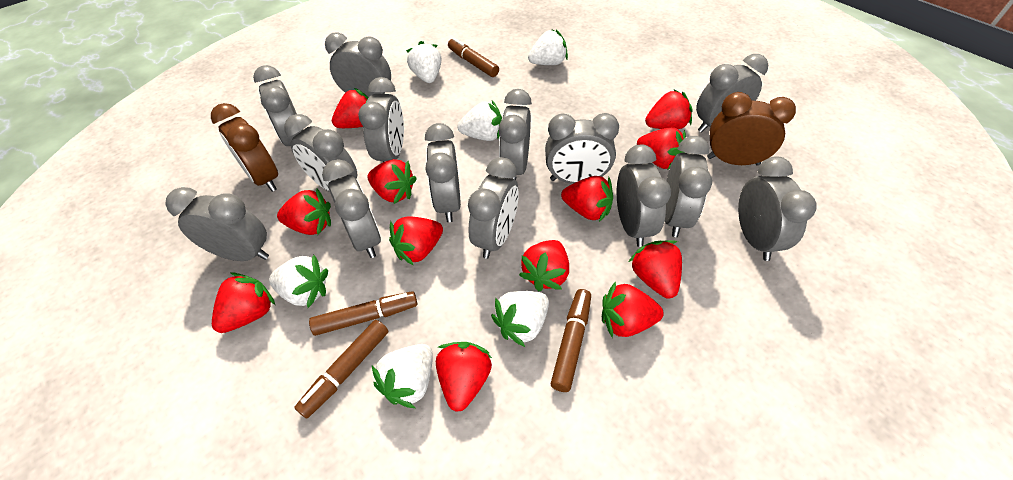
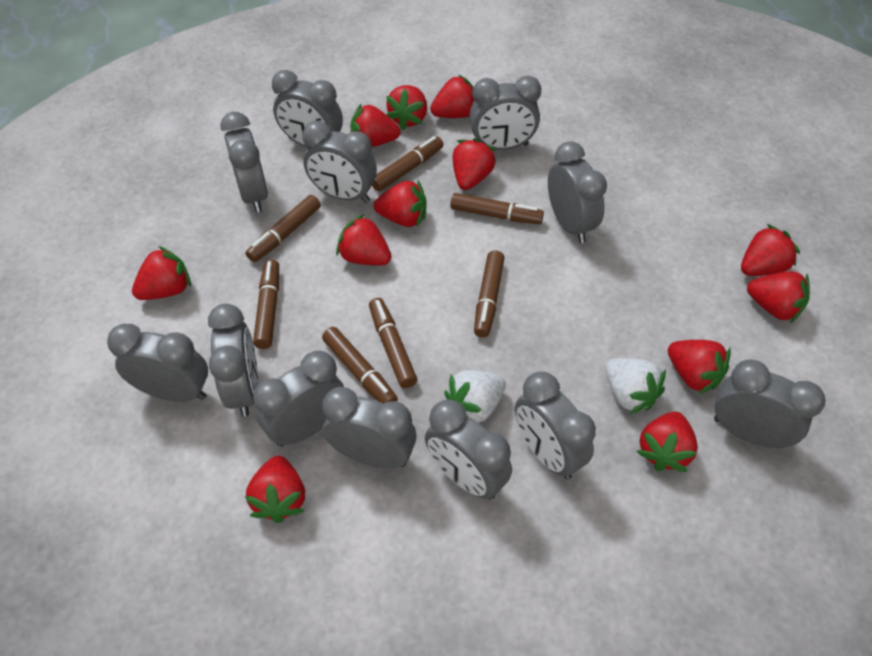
brown clock: [211,103,278,192] [707,92,796,166] = 2 -> none = 0
brown marker: [294,320,389,419] [309,291,418,336] [448,38,499,77] [551,289,591,392] = 4 -> [245,195,321,262] [253,259,279,349] [322,327,398,403] [369,298,417,388] [372,136,444,191] [450,193,544,224] [474,250,504,338] = 7
grey clock: [166,187,269,261] [253,65,303,146] [284,114,357,192] [322,159,381,258] [325,32,391,97] [358,77,404,162] [425,123,461,222] [468,157,519,259] [499,89,532,180] [545,113,619,184] [617,145,671,247] [665,136,712,237] [696,54,768,133] [738,157,817,261] = 14 -> [107,324,208,402] [208,304,259,417] [220,112,268,212] [253,350,344,447] [272,70,343,147] [303,121,377,203] [322,387,416,469] [425,399,512,500] [470,76,541,150] [515,372,596,479] [548,141,607,243] [714,359,826,448] = 12
white strawberry: [269,255,328,308] [372,344,433,408] [406,41,441,83] [457,101,502,141] [491,291,549,347] [528,29,568,65] = 6 -> [444,370,506,423] [605,358,666,414] = 2

